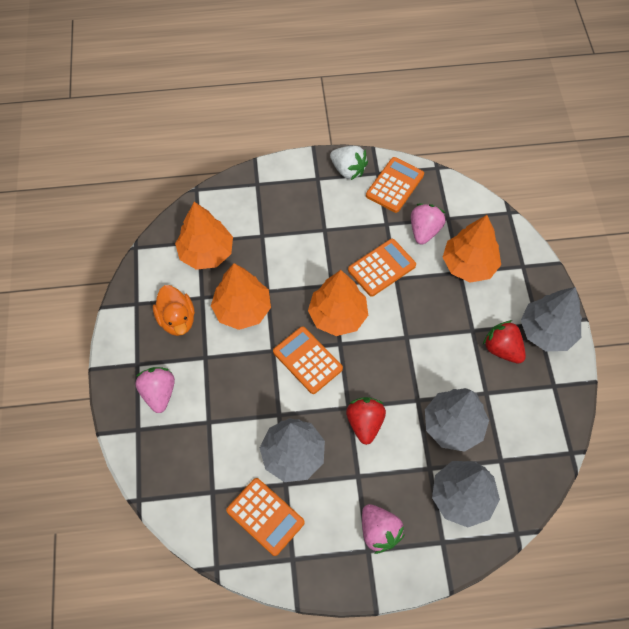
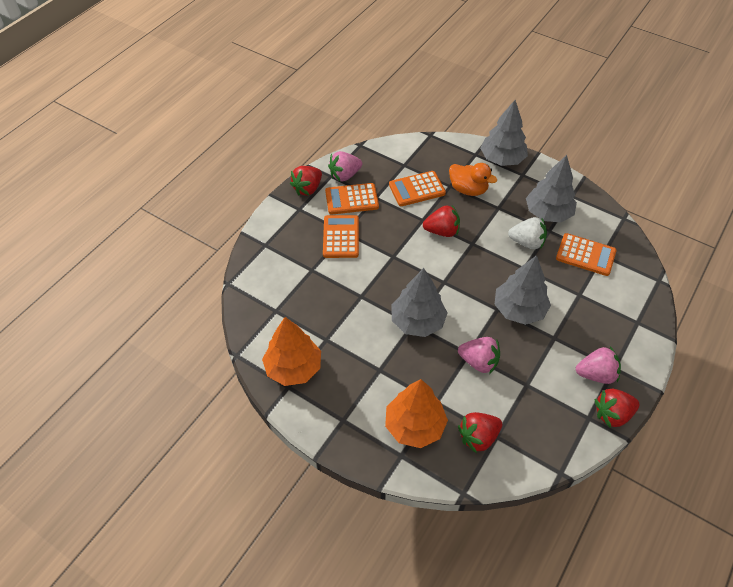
orange tree: [175,202,233,270] [211,263,271,330] [308,270,368,336] [442,215,501,283] = 4 -> [262,317,321,386] [385,379,448,448] = 2
red strawberry: [346,397,386,445] [483,320,526,364] = 2 -> [290,166,322,195] [423,205,460,237] [458,412,502,454] [595,388,639,428] = 4

